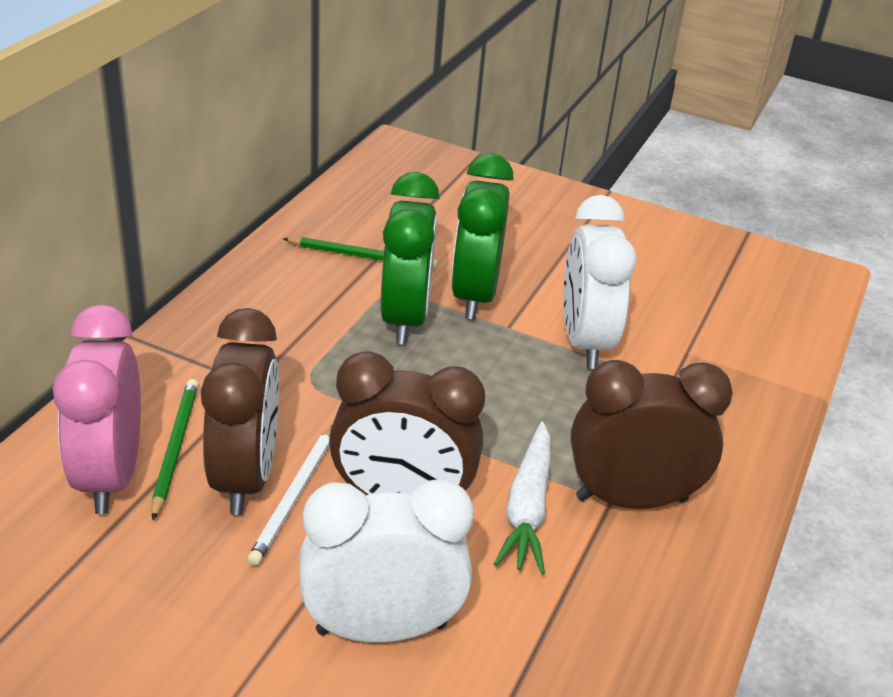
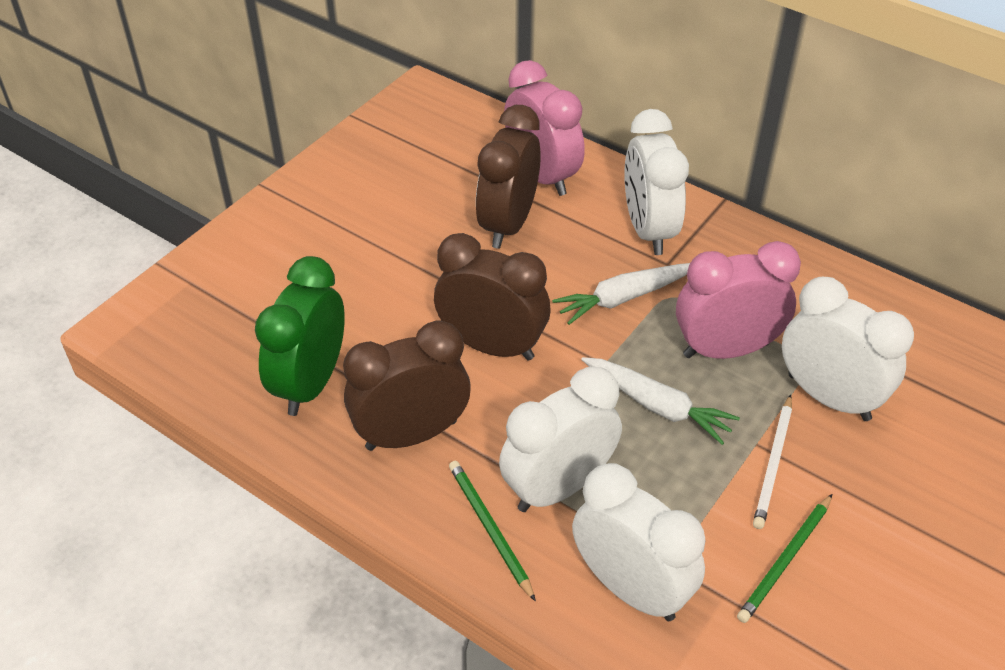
green clock: [381,172,440,345] [451,153,514,320] = 2 -> [255,256,345,416] = 1
pink clock: [53,304,141,514] = 1 -> [504,60,585,196] [676,241,801,359] = 2
white carrot: [494,422,550,574] = 1 -> [552,263,690,325] [581,357,740,445] = 2
white clock: [299,479,474,643] [563,195,637,369] = 2 -> [499,366,622,512] [572,463,705,621] [624,109,689,255] [782,277,914,421] = 4

